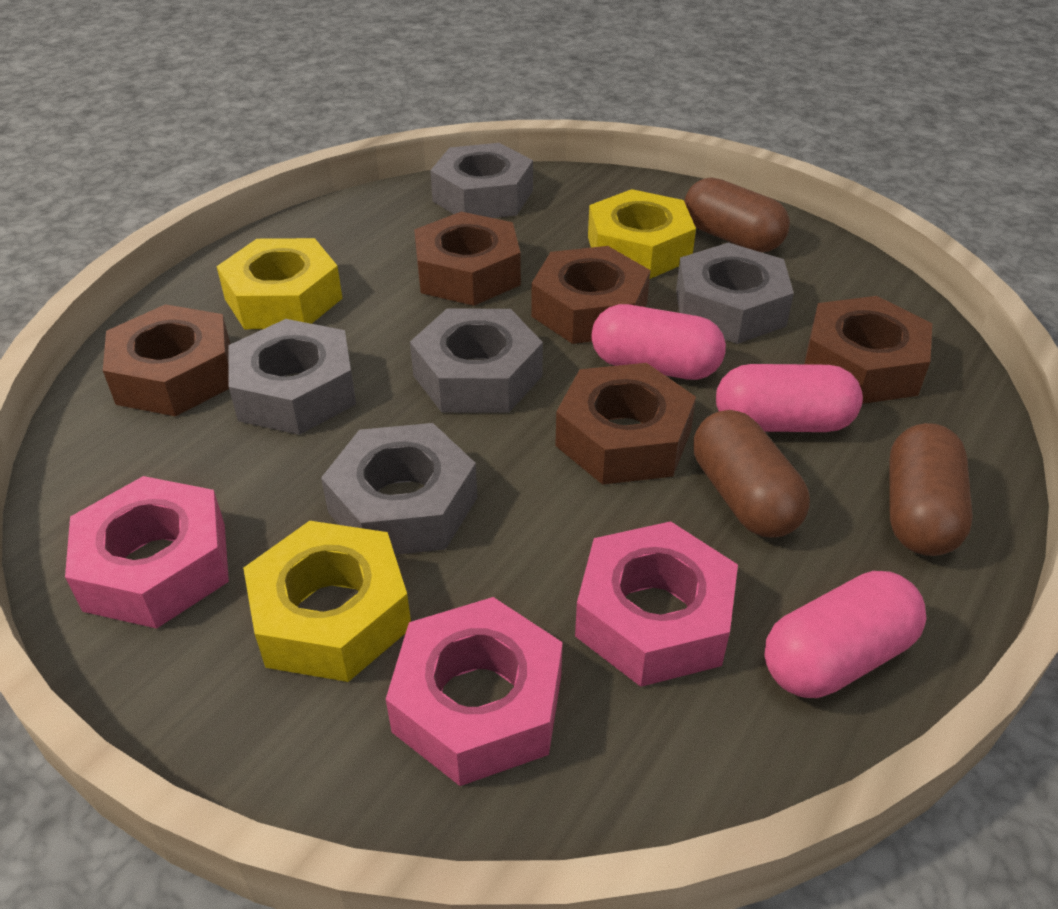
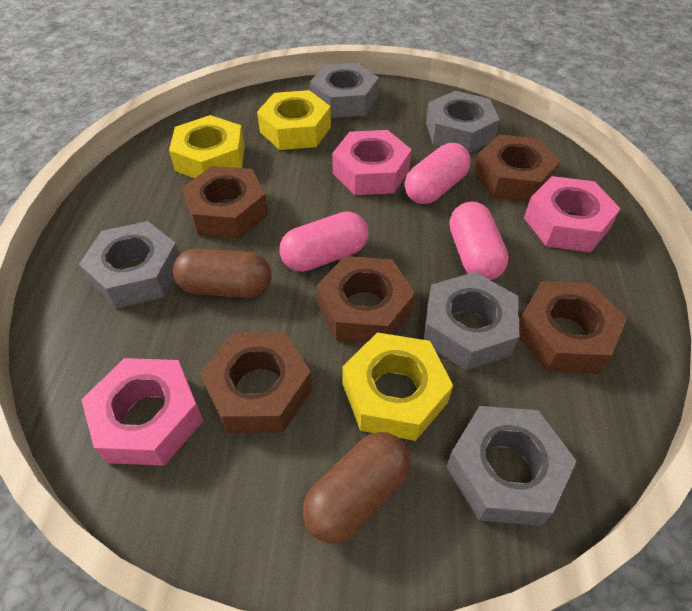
brown capsule: [684,177,790,252] [693,410,810,537] [889,423,973,556] = 3 -> [173,249,272,298] [303,432,411,544] = 2

